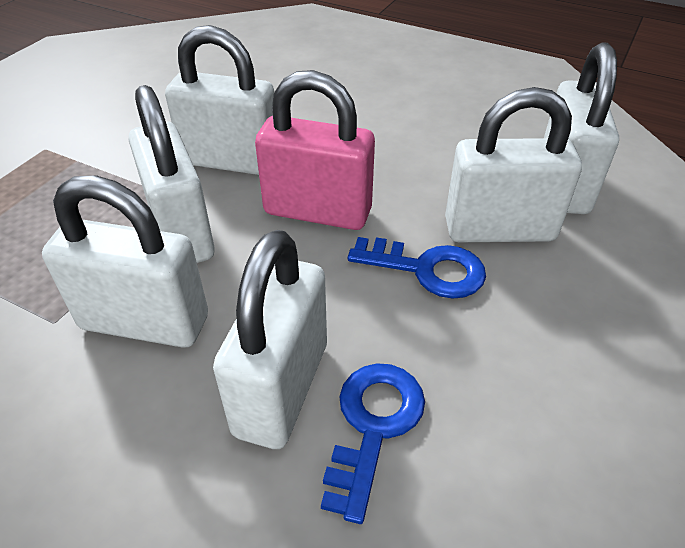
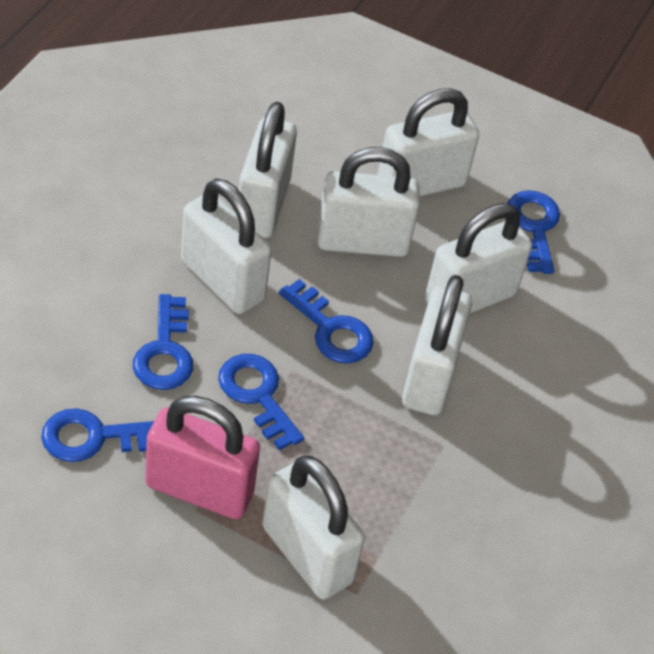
blue key: [321,363,425,524] [348,237,486,299] = 2 -> [41,408,154,462] [133,294,193,390] [218,354,304,450] [279,279,374,364] [507,190,560,274] = 5
white padlock: [42,176,208,348] [129,85,215,263] [165,25,274,175] [213,230,327,449] [445,87,582,242] [544,42,619,214] = 6 -> [181,178,272,314] [239,102,297,238] [262,455,365,600] [317,147,420,257] [377,88,479,196] [402,275,472,415] [425,203,532,313] = 7

